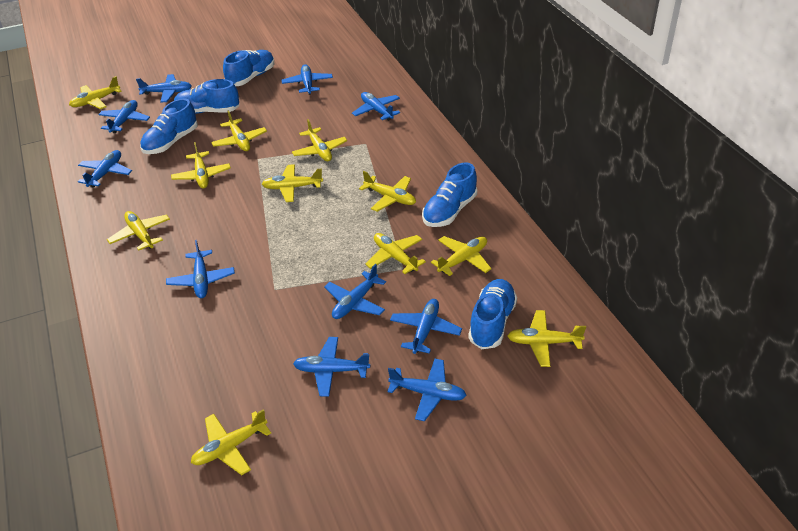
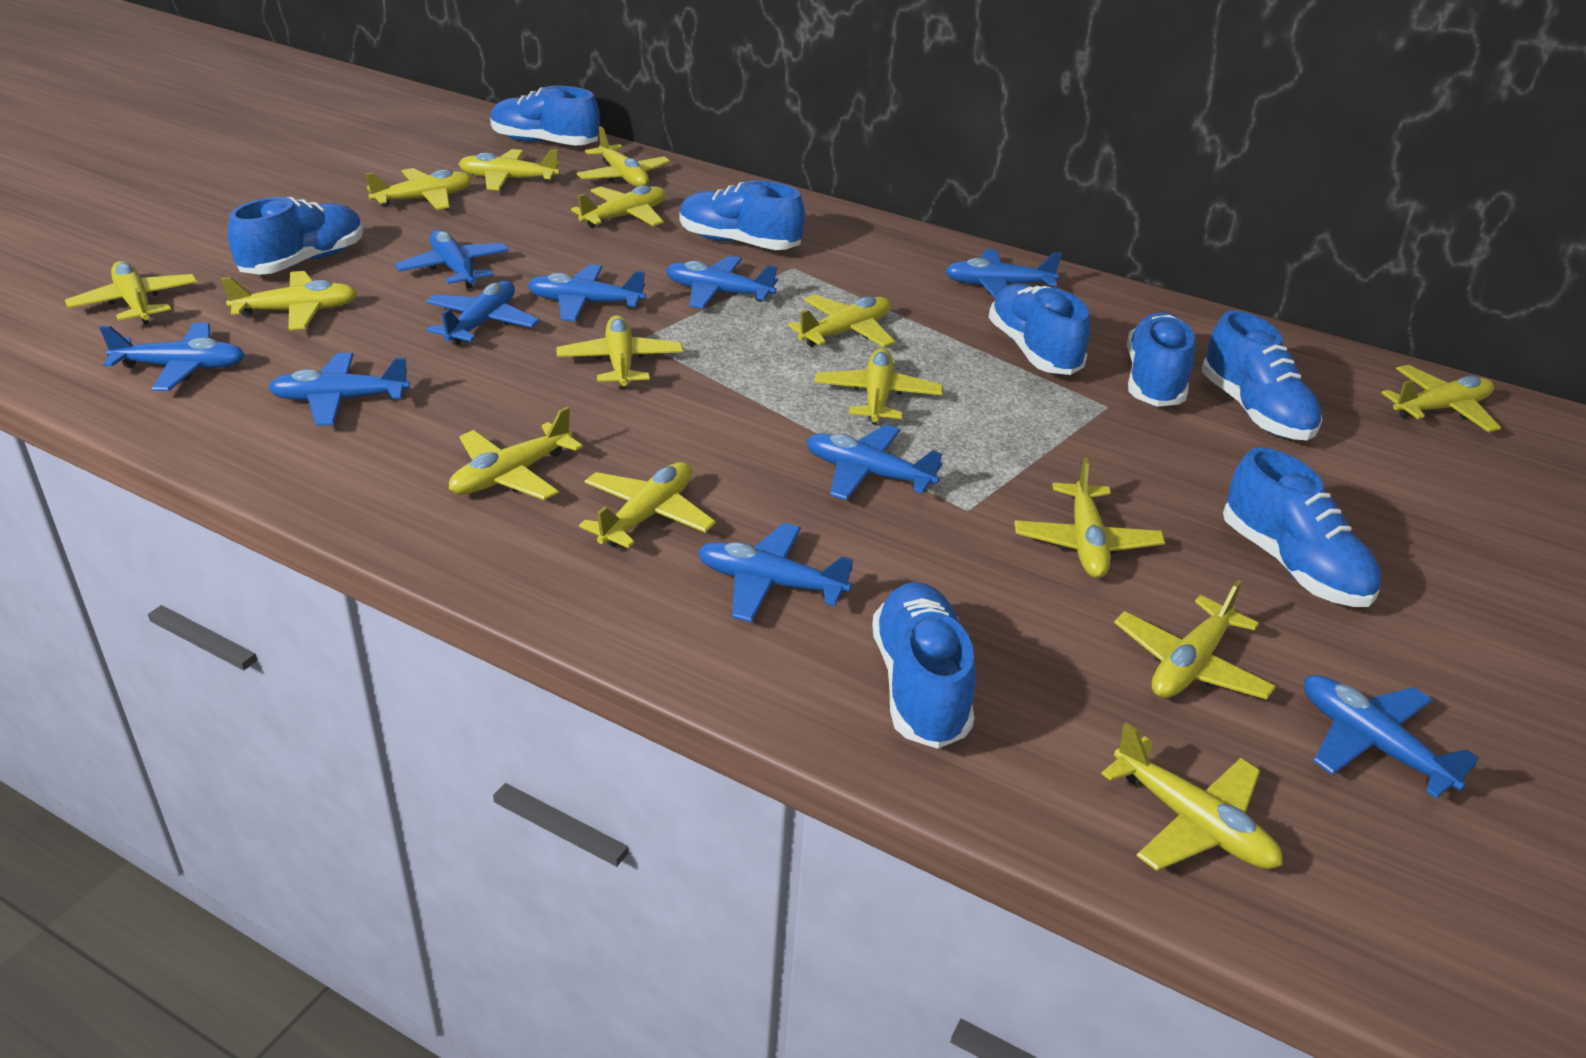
blue shoe: [140,98,198,154] [174,79,239,114] [223,50,274,86] [422,162,477,227] [468,279,517,349] = 5 -> [228,197,364,275] [490,86,600,146] [679,180,805,250] [872,582,976,749] [988,284,1090,375] [1127,312,1195,407] [1202,311,1322,440] [1223,447,1381,607] = 8
yellow plane: [69,76,122,109] [107,211,170,251] [171,142,231,188] [191,409,271,475] [211,110,267,151] [262,164,323,202] [292,119,347,161] [359,171,416,212] [365,233,426,274] [431,236,492,276] [507,310,586,367] = 11 -> [65,261,197,325] [221,271,357,330] [366,168,472,210] [449,407,583,500] [459,149,560,190] [556,315,683,389] [571,185,666,228] [577,127,670,187] [579,462,716,548] [788,295,895,347] [814,348,943,425] [1014,457,1165,578] [1101,722,1283,871] [1114,580,1276,700] [1382,365,1501,432] = 15

